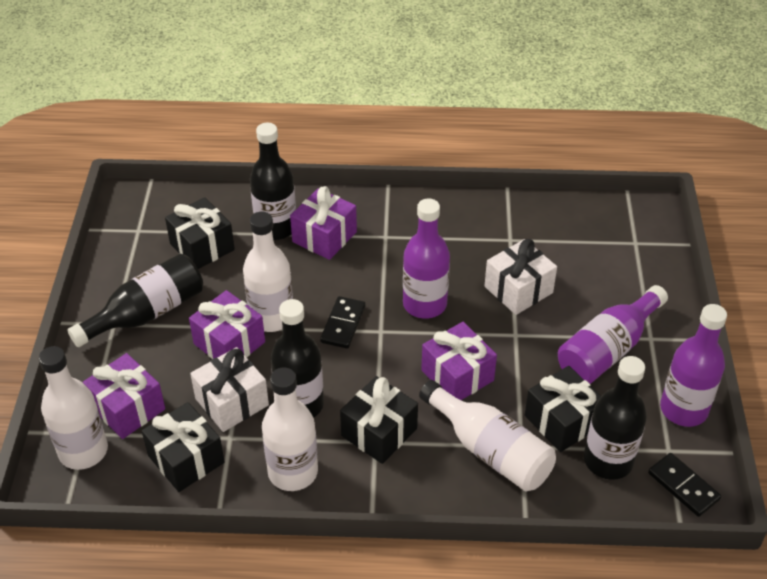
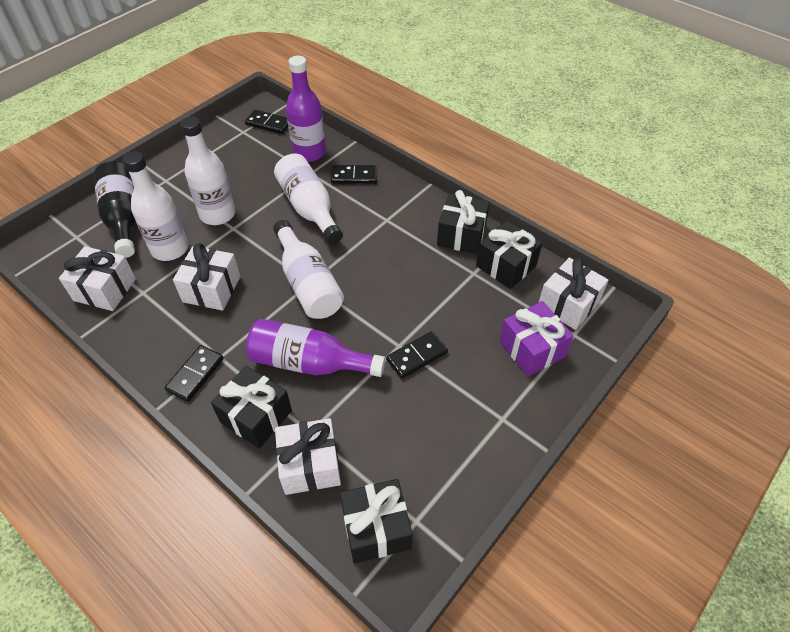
black bottle: [68,253,203,347] [250,123,296,240] [271,299,324,418] [584,356,647,480] = 4 -> [94,161,136,258] = 1
black domino: [320,296,366,349] [648,453,721,517] = 2 -> [164,345,224,402] [245,110,288,134] [331,165,377,184] [386,331,448,379] = 4
purple bottle: [403,198,450,319] [558,285,668,384] [660,304,727,427] = 3 -> [246,319,385,377] [286,56,326,162] = 2
purple gift: [83,353,165,439] [189,290,265,359] [290,186,357,260] [421,322,497,400] = 4 -> [499,301,574,376] = 1
white gift: [190,347,269,432] [485,239,557,315] = 2 -> [59,246,136,311] [173,243,240,311] [275,418,341,495] [539,258,608,330] = 4

